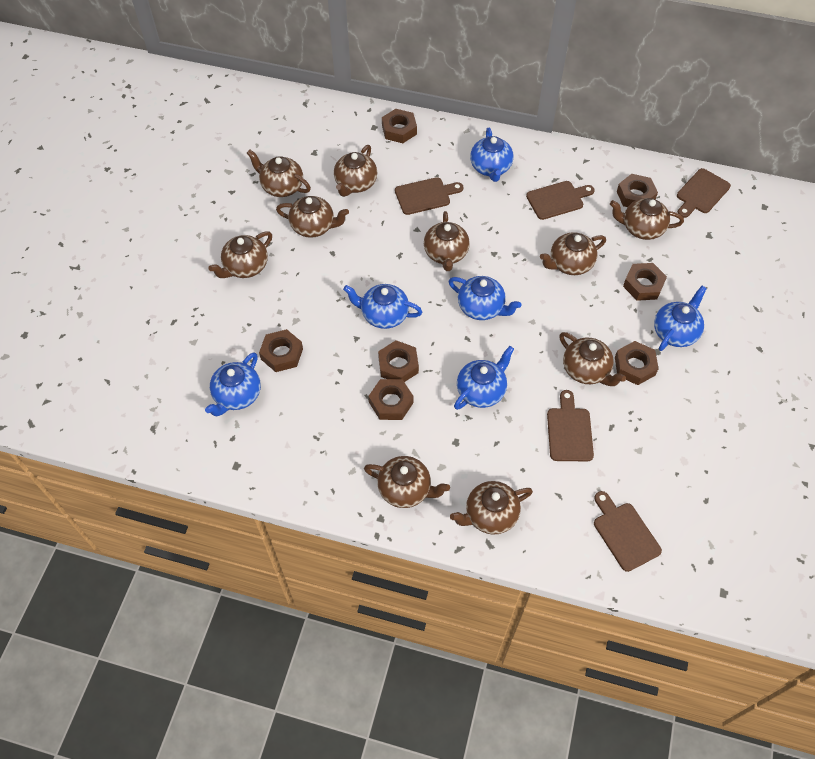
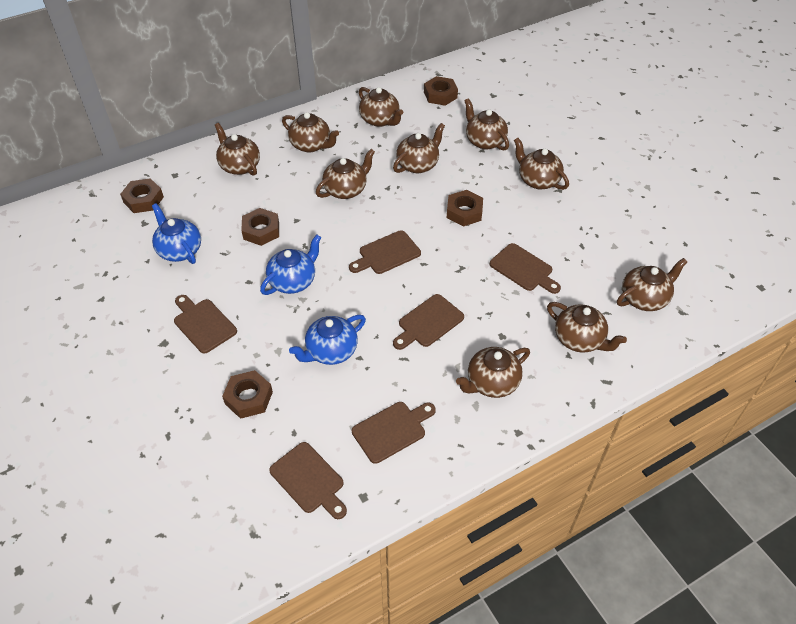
blue teapot: [205,352,261,416] [343,284,422,329] [449,276,522,320] [454,346,514,410] [470,128,514,182] [654,286,707,351] = 6 -> [152,203,201,264] [260,235,322,295] [289,315,366,365] = 3
brown cutting board: [395,177,464,215] [526,181,595,220] [547,390,594,461] [594,491,662,572] [677,168,731,218] = 5 -> [174,295,237,353] [269,442,347,519] [349,230,421,274] [352,402,436,464] [393,294,464,350] [490,243,561,294] = 6
brown nut: [259,329,303,372] [368,379,414,420] [378,340,419,382] [382,109,417,143] [615,341,659,385] [617,174,658,207] [623,263,667,301] = 7 -> [120,178,164,213] [222,370,273,419] [241,208,279,246] [424,76,458,106] [447,190,483,227] = 5

